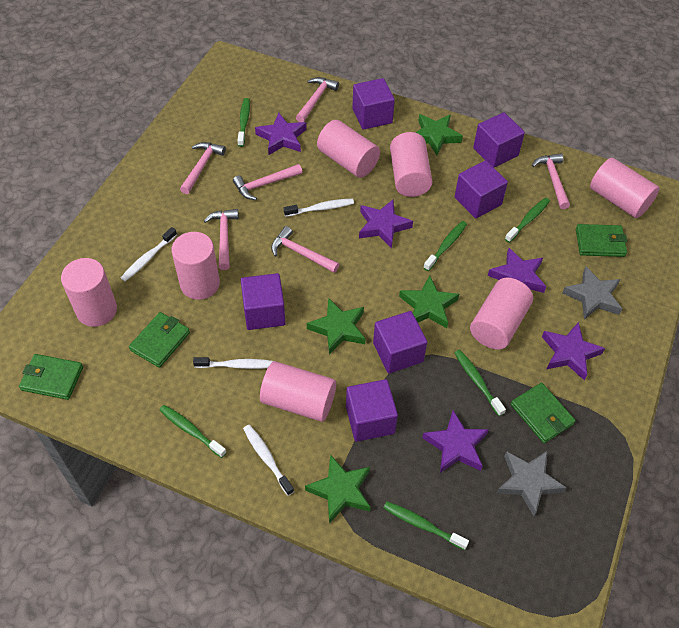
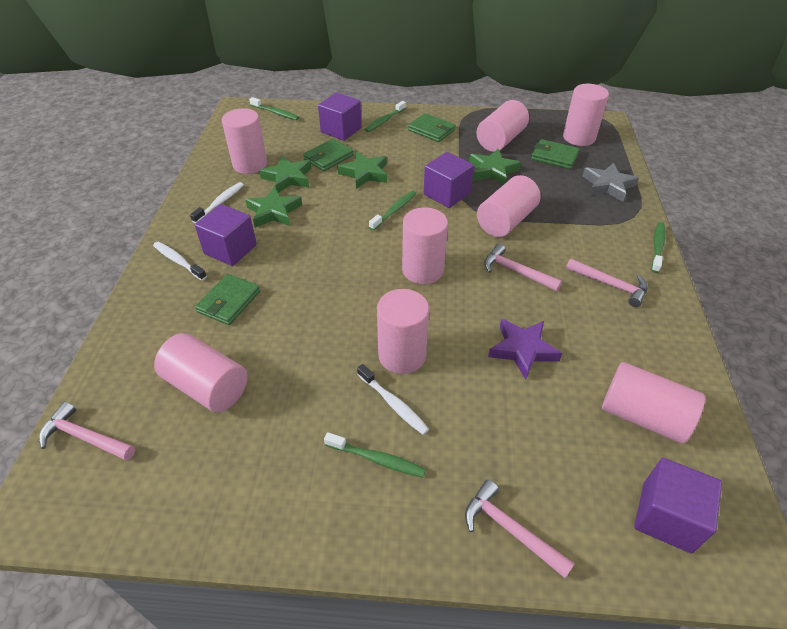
green toothbrush: [160,405,227,458] [237,98,250,147] [383,501,469,550] [423,221,467,271] [454,350,506,416] [505,198,550,243] = 6 -> [249,97,299,120] [324,432,426,478] [364,101,406,132] [369,191,416,231] [651,222,665,273] = 5
grey star: [497,451,567,516] [562,267,622,320] = 2 -> [583,163,639,202] = 1
pink cylinder: [61,258,117,327] [172,232,220,300] [260,361,336,422] [317,120,380,178] [390,132,433,197] [470,278,533,349] [590,158,659,218] = 7 -> [154,333,247,412] [222,108,267,174] [377,289,429,374] [402,207,448,284] [477,100,529,152] [477,175,541,237] [563,84,609,146] [602,362,705,444] = 8
pink hammer: [180,142,226,194] [204,209,239,270] [233,164,302,200] [271,226,339,273] [296,77,339,122] [532,153,570,209] = 6 -> [39,402,135,461] [465,480,575,578] [484,244,562,291] [566,258,648,307] = 4
purple cube: [241,273,286,330] [346,379,398,442] [352,78,395,130] [373,311,427,374] [455,160,508,219] [473,112,525,168] = 6 -> [195,204,257,266] [318,92,362,141] [423,152,474,208] [634,458,722,554] = 4
purple star: [255,112,307,155] [359,200,413,248] [422,410,489,473] [488,248,546,293] [542,322,605,380] = 5 -> [488,318,562,380] = 1
white toothbrush: [121,227,177,281] [193,357,273,369] [243,425,294,496] [284,198,354,217] = 4 -> [153,242,207,281] [190,182,244,223] [357,364,429,435] = 3

